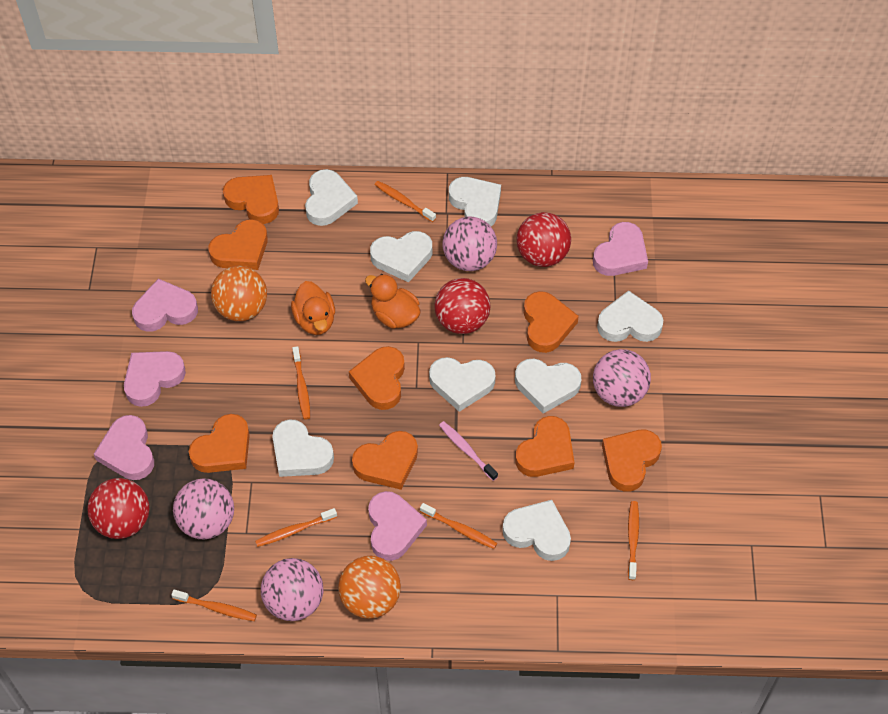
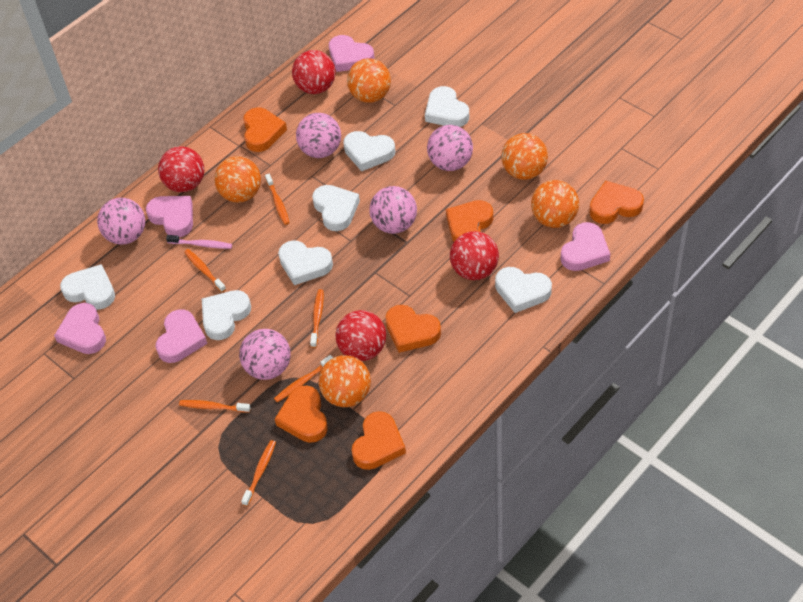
orange ball: [211,266,267,321] [338,556,401,619] = 2 -> [214,156,261,203] [319,355,371,407] [347,58,391,103] [501,133,548,180] [531,180,579,228] = 5
orange duck: [291,281,335,335] [365,274,420,329] = 2 -> none = 0
orange heart: [189,414,250,473] [209,219,268,270] [223,175,279,224] [349,346,405,410] [352,431,418,490] [515,416,574,477] [524,291,579,353] [602,430,662,492] = 8 -> [243,108,287,152] [275,385,328,443] [351,411,406,470] [385,305,441,353] [446,200,493,241] [589,181,644,224] = 6
pink ball: [173,478,234,540] [261,558,323,621] [442,217,497,271] [593,349,651,407] = 4 -> [97,198,145,245] [239,329,291,380] [296,113,341,158] [369,186,417,234] [427,125,473,171] = 5
red ball: [87,478,149,539] [434,278,491,334] [517,212,571,267] = 3 -> [158,146,204,192] [292,50,336,94] [335,310,386,361] [450,231,499,280] = 4
white heart: [273,420,334,477] [305,169,358,226] [370,231,432,282] [429,357,496,412] [449,177,501,226] [502,500,571,561] [515,359,581,414] [597,290,663,342] = 8 -> [60,264,115,310] [202,290,251,340] [278,241,333,285] [312,185,360,231] [343,131,395,171] [425,86,469,127] [495,267,552,313] = 7

